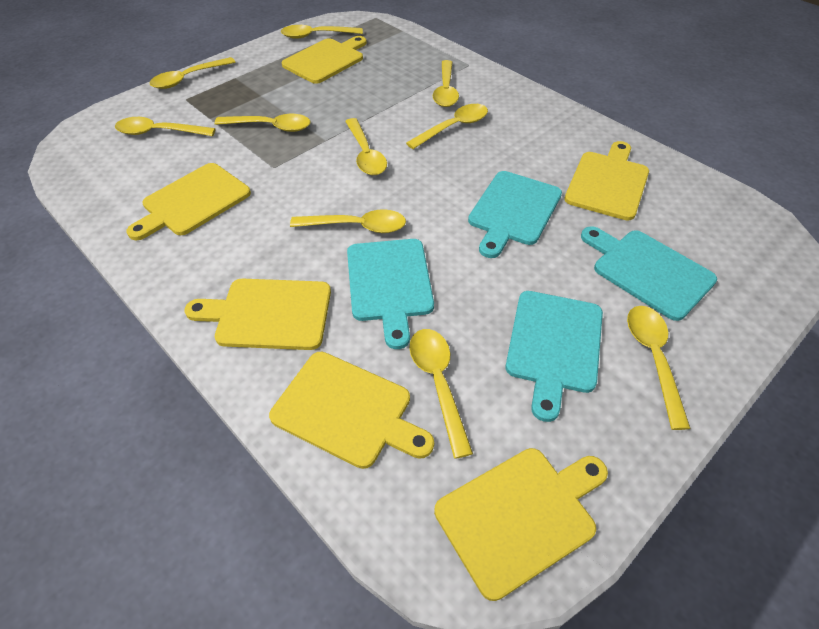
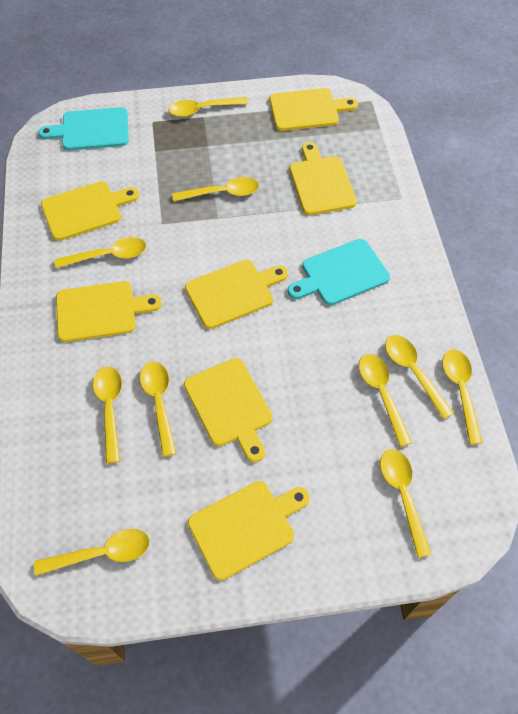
turquoise cutting board: [347,239,434,349] [468,171,562,258] [506,291,603,422] [581,226,717,321] = 4 -> [38,107,129,151] [288,239,390,305] = 2
yellow cutting board: [126,163,251,240] [184,279,331,350] [269,352,434,469] [282,36,367,84] [434,448,608,601] [564,141,649,221] = 6 -> [41,181,139,241] [56,281,162,342] [184,358,273,462] [185,260,288,329] [188,481,310,580] [270,88,358,131] [290,142,357,215] = 7

